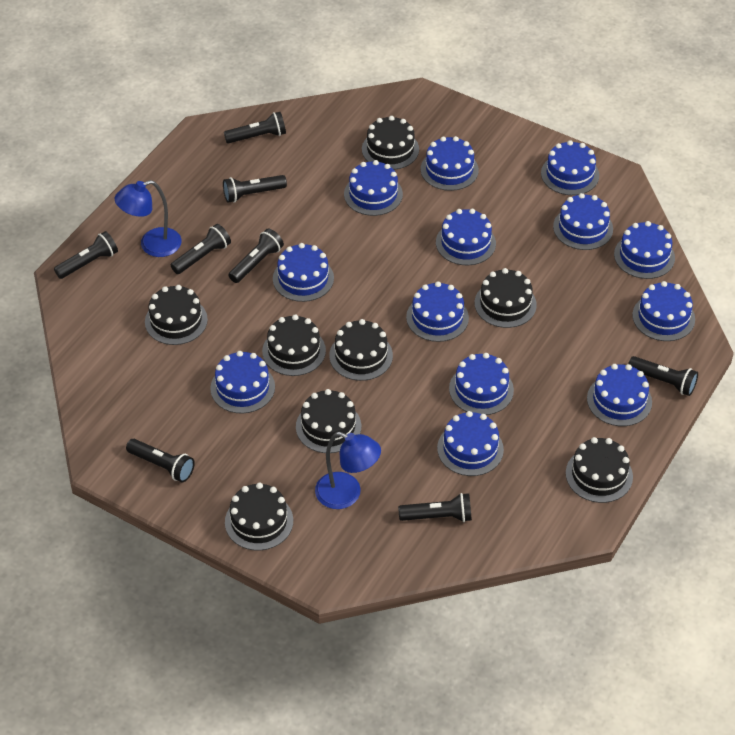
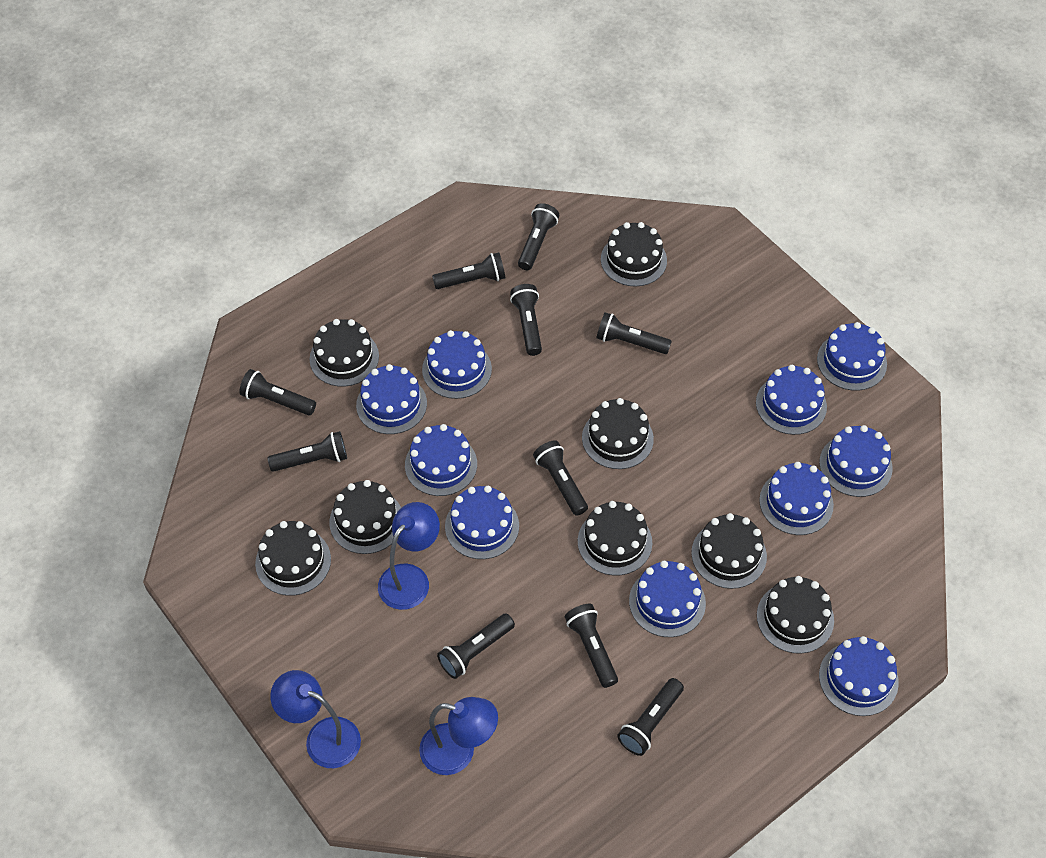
black flashlight: [54,231,118,279] [126,439,195,482] [171,224,231,274] [223,175,287,203] [224,112,286,144] [228,229,284,283] [398,493,472,522] [628,356,698,396] = 8 -> [239,369,316,415] [268,431,347,472] [432,252,505,289] [437,614,515,679] [510,284,542,356] [518,203,559,270] [533,440,588,516] [565,604,618,688] [596,312,672,354] [617,678,684,756] = 10
blue cake: [210,351,275,414] [273,243,334,302] [344,160,403,216] [406,282,469,342] [421,136,479,191] [436,209,496,265] [437,411,504,476] [449,353,514,415] [541,140,599,195] [553,193,613,250] [587,364,652,426] [614,221,675,279] [632,281,695,341] = 13 -> [356,364,427,434] [405,424,477,496] [422,330,492,399] [445,486,519,559] [629,561,706,637] [756,365,827,435] [759,462,834,535] [817,322,887,391] [819,425,893,497] [819,636,899,716] = 10
blue lamp: [115,180,181,257] [315,432,381,509] = 2 -> [270,670,361,768] [378,502,440,610] [419,697,498,775] = 3

